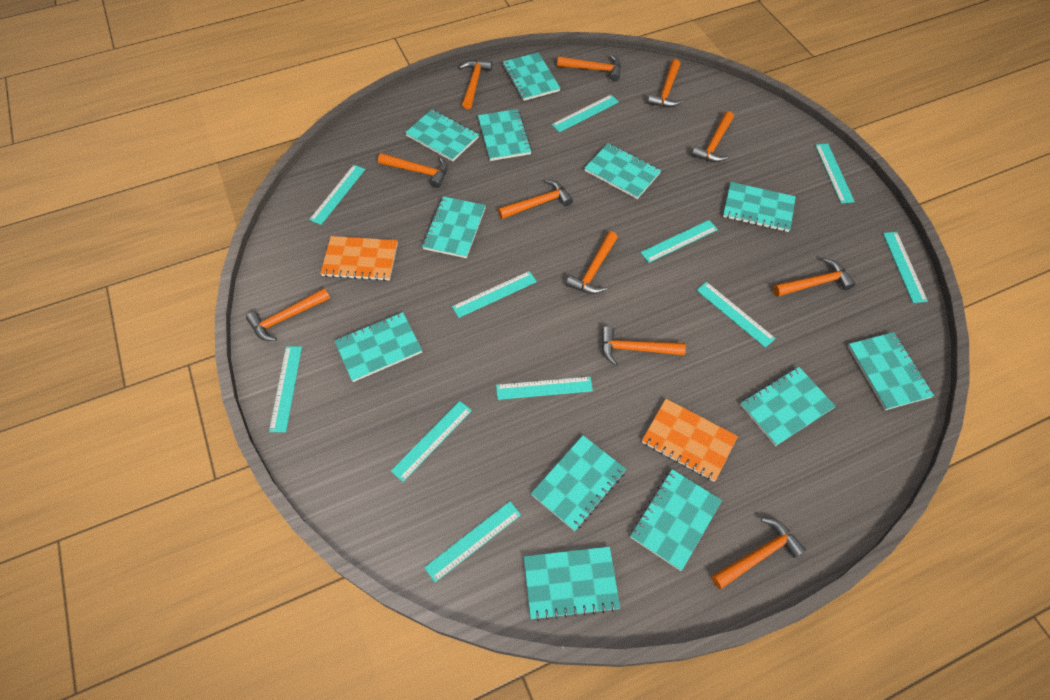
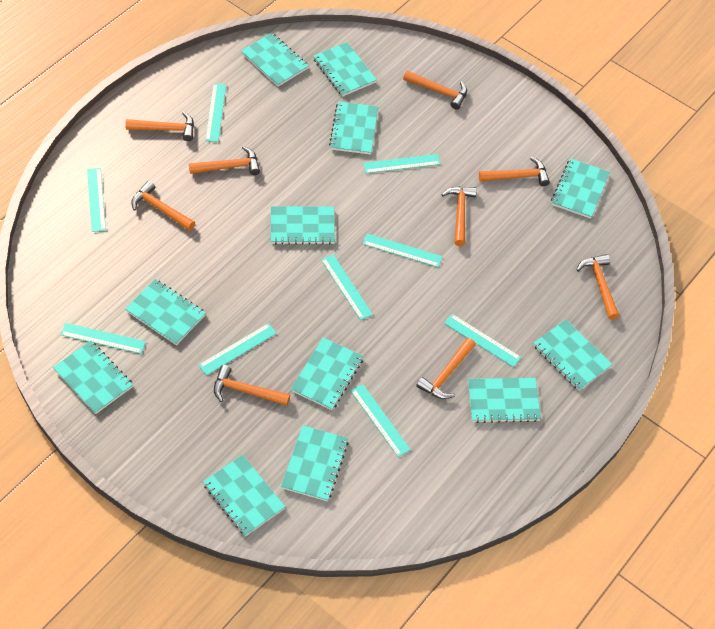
orange hammer: [246,288,330,341] [378,153,448,188] [459,60,492,109] [498,180,573,219] [557,55,621,81] [566,231,618,294] [602,326,686,366] [648,59,682,107] [691,111,734,162] [711,517,806,589] [773,258,855,297] = 11 -> [125,112,194,141] [131,181,195,231] [189,146,260,175] [214,365,290,406] [403,71,467,110] [416,338,476,399] [442,186,477,246] [479,157,550,186] [576,254,619,320] = 9
orange notebook: [320,236,398,281] [642,399,738,482] = 2 -> none = 0
turquoise ruler: [269,346,302,432] [309,165,365,225] [391,401,472,482] [424,501,521,582] [452,271,537,318] [496,376,593,400] [552,95,619,132] [640,220,718,263] [696,282,776,348] [815,143,855,203] [883,232,928,303] = 11 -> [60,323,146,354] [87,168,106,232] [199,323,277,376] [205,84,226,142] [321,254,373,320] [351,384,411,457] [363,154,441,173] [363,234,443,267] [444,314,521,367] = 9

